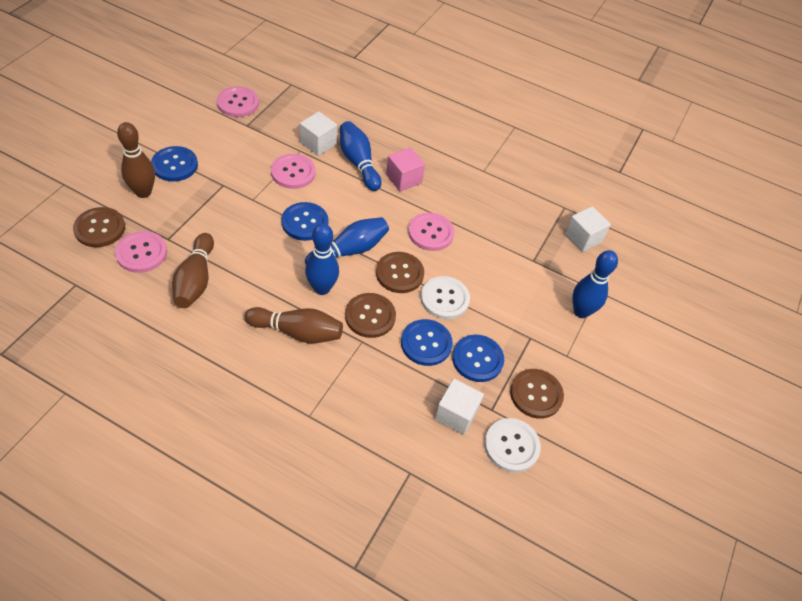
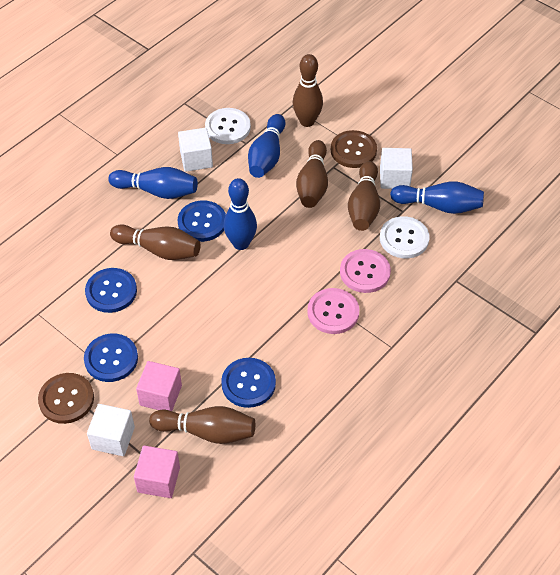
brown bowling pin: [117,122,155,198] [172,233,214,308] [245,307,343,343] = 3 -> [110,225,200,260] [149,406,255,444] [293,54,323,127] [296,140,328,208] [348,161,380,231] = 5
brown button: [73,207,125,247] [345,293,396,338] [376,252,424,293] [510,369,564,419] = 4 -> [38,373,94,424] [331,130,377,168] = 2
pink button: [115,231,167,273] [217,86,259,117] [271,154,316,189] [408,213,455,251] = 4 -> [307,288,359,334] [340,249,391,293] = 2
pink cube: [386,147,425,192] = 1 -> [134,446,180,498] [136,361,182,411] = 2

